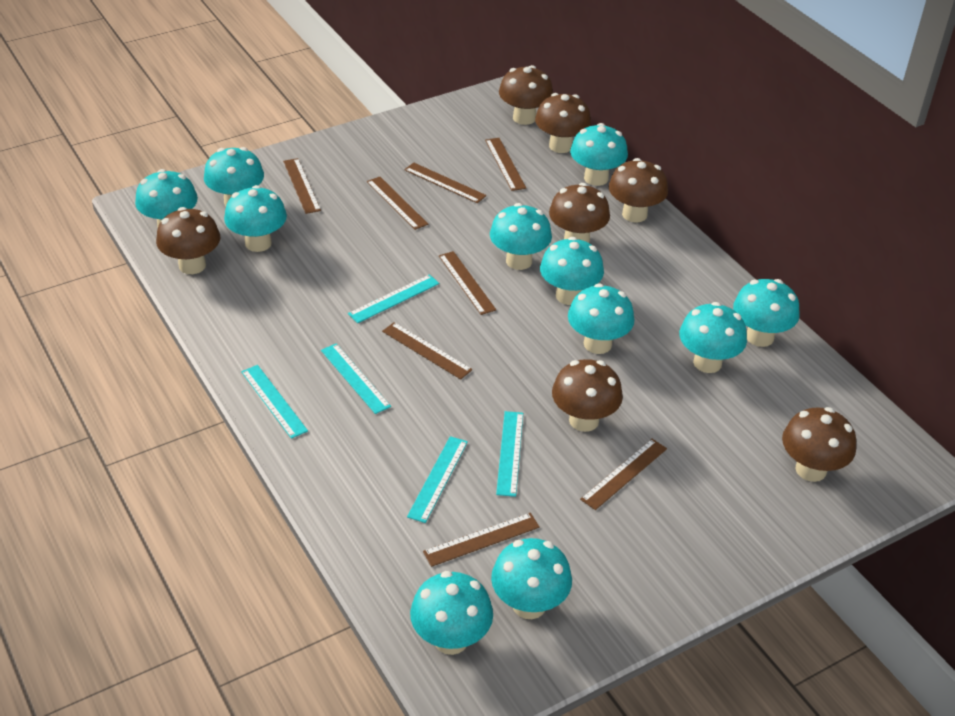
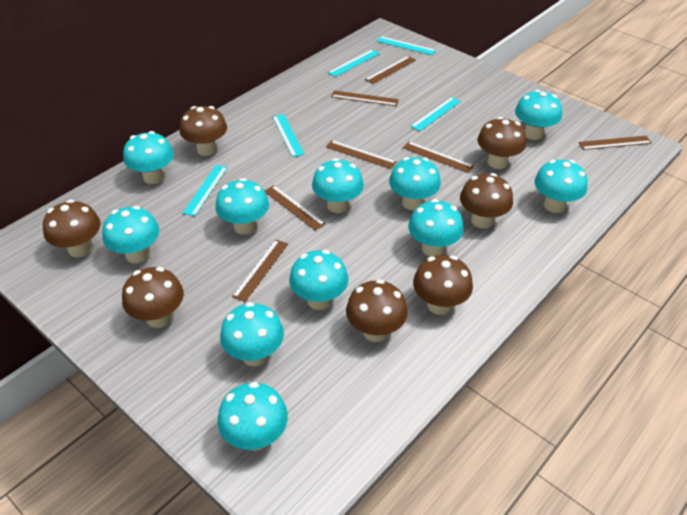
brown ruler: [283,158,321,214] [367,177,428,230] [382,322,472,379] [404,162,486,203] [423,513,540,567] [439,251,496,315] [485,138,526,191] [580,439,667,510] = 8 -> [232,240,288,302] [264,185,326,231] [326,140,397,169] [331,91,399,106] [365,56,416,84] [403,141,474,173] [578,136,652,150] = 7

